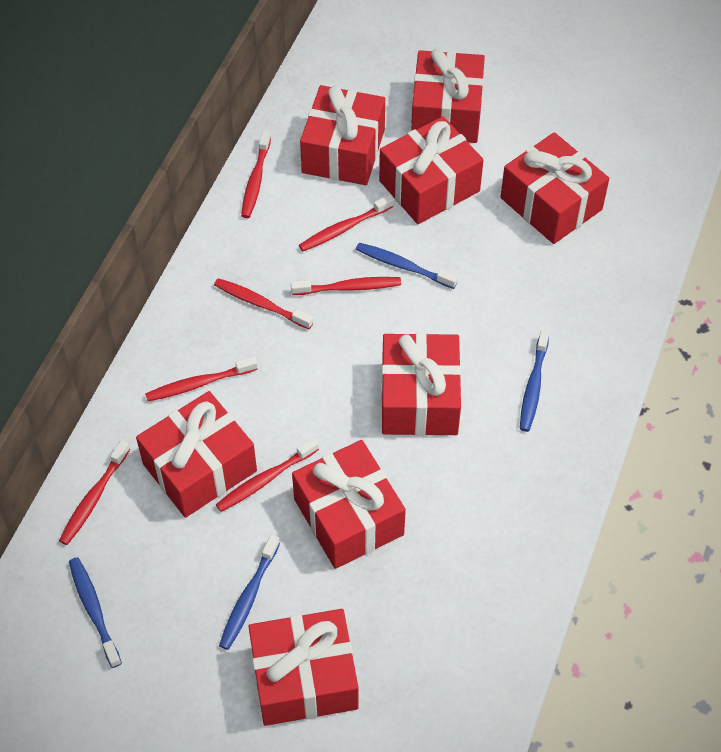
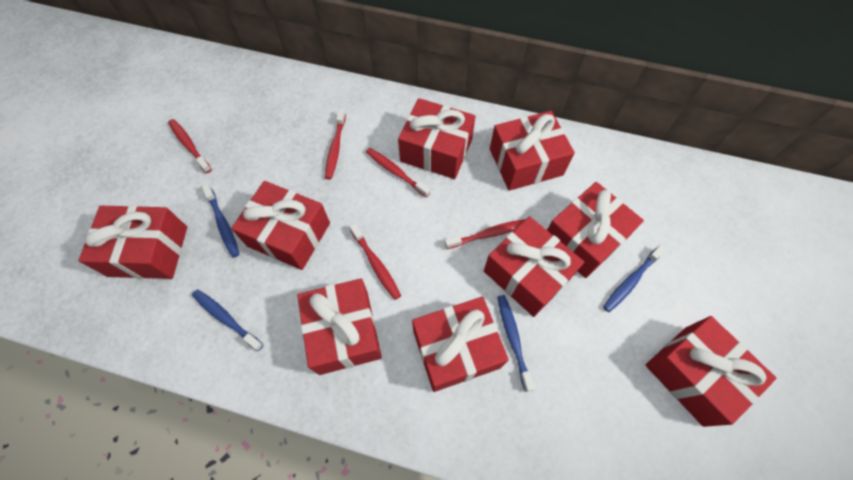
red gift: [136,391,257,518] [248,609,359,726] [292,440,406,569] [300,85,385,185] [379,116,483,224] [381,333,461,436] [411,48,485,143] [500,132,609,244] = 8 -> [78,205,187,279] [231,181,330,270] [297,278,382,375] [398,98,476,179] [412,297,509,392] [484,216,584,317] [490,111,575,191] [547,182,644,278] [645,316,776,427] = 9
red toothbrush: [59,440,130,545] [145,356,258,402] [214,278,313,329] [216,438,319,512] [241,130,271,218] [291,277,401,295] [299,195,394,251] = 7 -> [168,119,212,173] [325,109,346,179] [349,223,401,300] [366,148,430,197] [445,219,526,249] = 5

